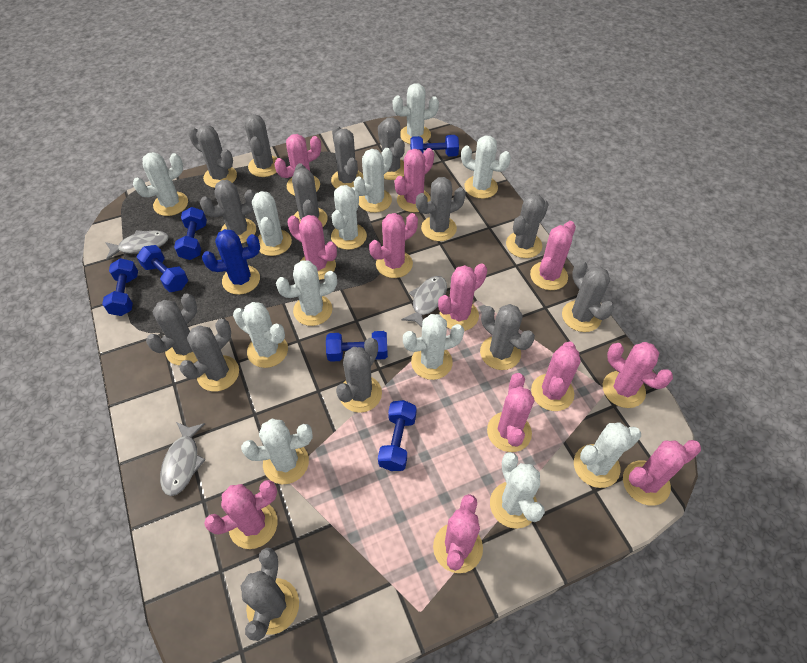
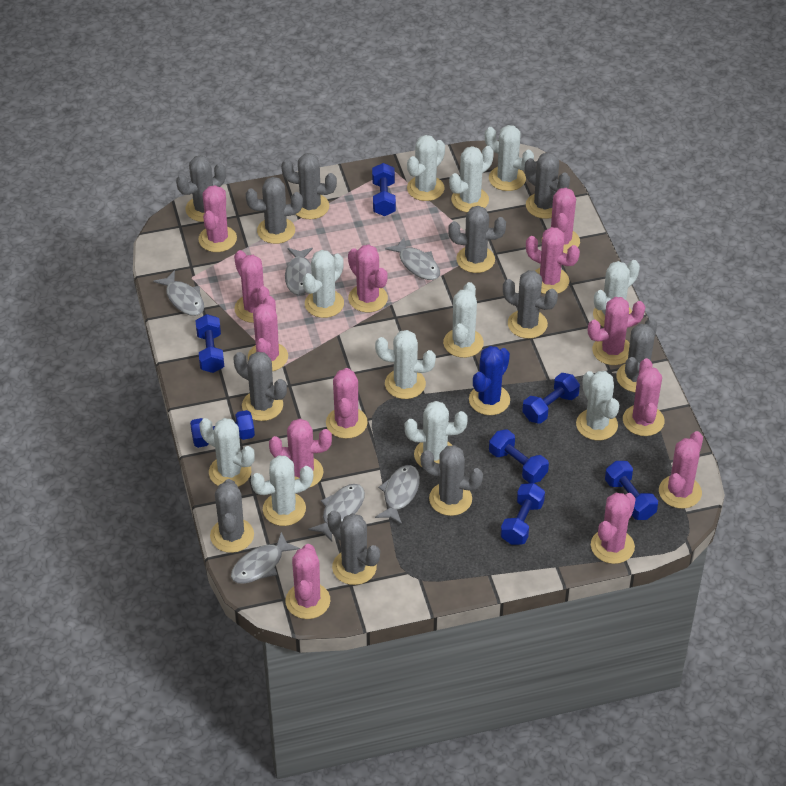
blue dumbbell: [102,258,138,316] [137,245,188,292] [174,207,207,260] [326,331,388,362] [378,400,417,471] [410,135,459,157] = 6 -> [190,410,255,448] [196,314,224,373] [372,163,396,216] [489,429,549,483] [501,483,545,545] [522,373,580,424] [605,461,658,520] = 7
grey cactus: [146,293,198,366] [179,319,239,391] [188,125,237,188] [200,180,256,244] [241,548,299,641] [244,114,277,177] [292,163,328,227] [331,126,363,189] [336,338,382,413] [378,117,405,180] [416,177,466,241] [480,304,535,370] [506,193,549,258] [562,260,614,332] = 14 -> [176,155,226,222] [210,479,254,553] [234,352,287,421] [246,177,303,244] [281,153,337,219] [327,510,380,585] [421,445,483,516] [448,206,506,273] [503,270,558,339] [525,152,570,219] [616,318,657,392] = 11
grey fish: [105,230,169,260] [160,422,206,496] [401,276,447,327] = 3 -> [153,270,204,316] [231,532,300,584] [285,248,313,295] [308,484,365,541] [375,465,420,525] [385,238,440,280] = 6
pink cactus: [204,480,278,549] [274,134,321,196] [287,215,337,280] [369,213,418,278] [394,148,434,212] [433,494,483,573] [438,263,487,331] [487,373,534,452] [530,221,576,290] [531,342,581,411] [603,342,673,408] [623,440,701,506] = 12 -> [198,185,237,252] [234,250,270,323] [248,296,288,371] [269,419,332,488] [285,544,330,619] [326,368,368,439] [348,244,388,312] [526,227,580,294] [542,188,580,254] [588,297,645,365] [591,493,636,564] [623,358,665,436] [659,431,703,509] = 13
white cactus: [133,152,188,216] [233,302,288,368] [241,419,313,484] [252,191,292,256] [276,260,337,326] [331,185,367,250] [354,148,392,213] [393,83,439,144] [403,314,464,380] [461,135,511,199] [490,452,545,529] [574,422,641,488] = 12 -> [199,418,255,487] [251,456,313,526] [302,250,344,318] [375,330,436,399] [405,401,468,467] [407,135,445,201] [443,282,484,358] [449,146,494,212] [485,125,534,191] [576,371,619,440] [593,260,640,327] = 11

